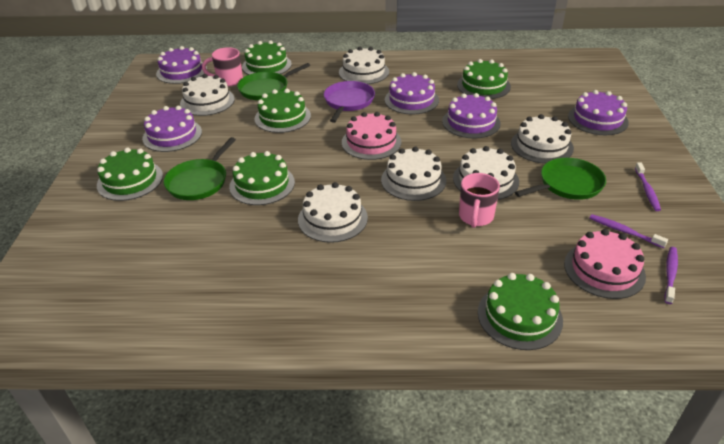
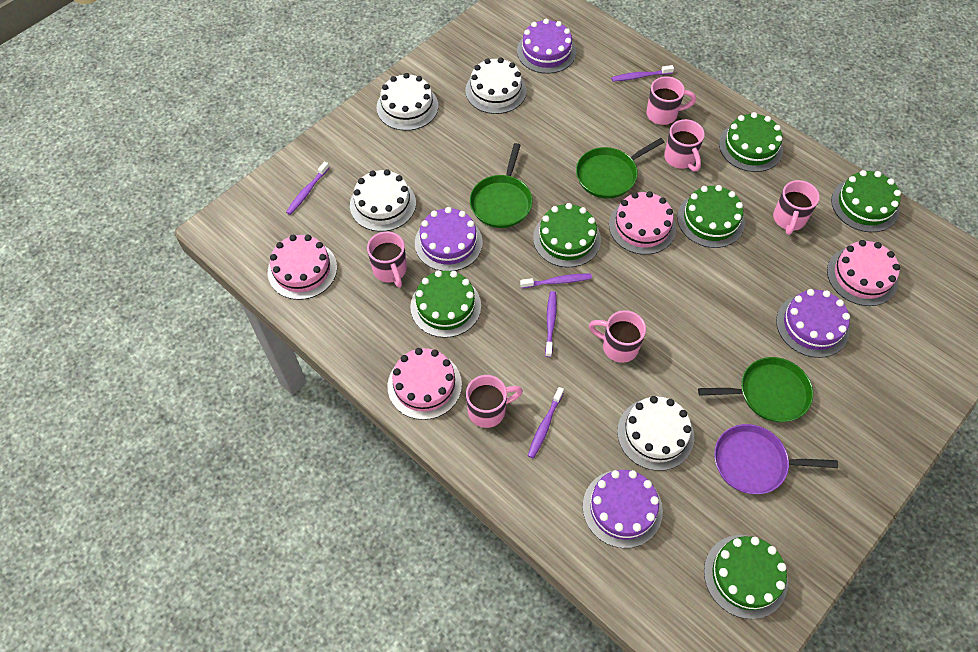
pink cake: [342,112,401,160] [564,229,646,299] = 2 -> [268,235,337,300] [387,348,462,420] [609,191,676,255] [827,240,900,306] = 4
pink mug: [202,47,243,86] [459,173,500,228] = 2 -> [367,231,407,288] [466,375,523,428] [589,310,646,363] [646,76,696,125] [664,119,705,172] [773,180,820,235] = 6
purple cake: [142,106,202,152] [156,46,207,84] [385,72,439,115] [442,93,501,139] [568,90,629,135] = 5 -> [415,207,483,271] [517,19,576,74] [583,470,663,548] [776,289,850,358] = 4
purple toothbrush: [589,214,668,248] [635,162,661,211] [664,247,678,304] = 3 -> [286,161,329,215] [520,274,592,288] [528,387,564,458] [545,291,557,357] [611,65,674,81] = 5
white cake: [180,74,235,116] [298,182,368,243] [339,47,389,84] [381,147,446,201] [453,146,519,200] [511,114,574,164] = 6 -> [350,169,416,232] [377,73,438,131] [466,57,527,114] [617,396,694,471] = 4

